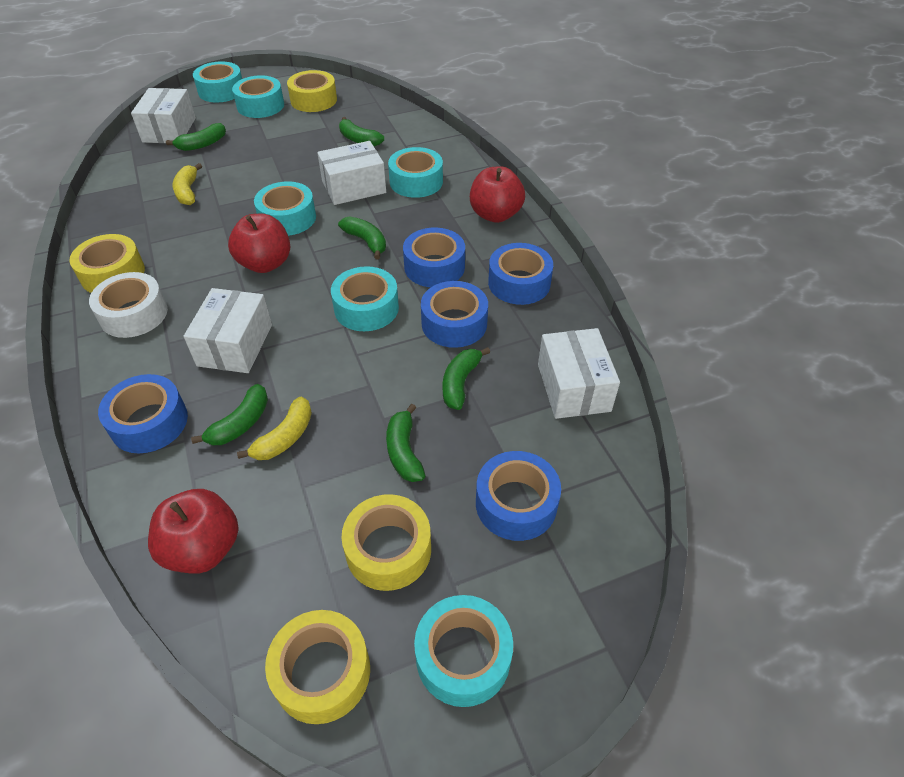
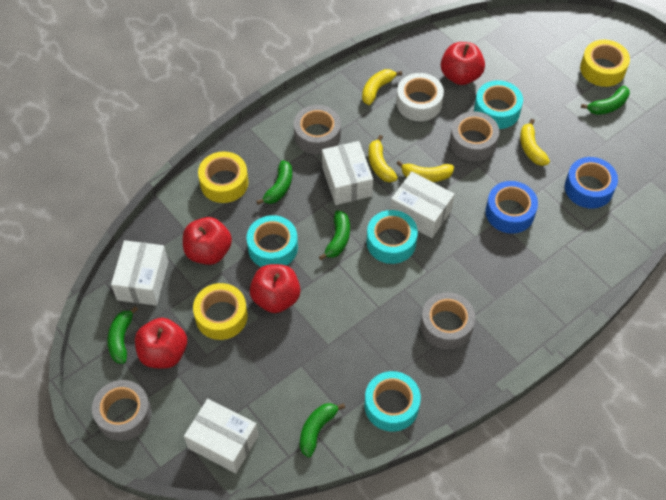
blue tape: [98,374,188,453] [403,227,465,287] [421,281,488,348] [476,451,561,541] [488,243,553,305] = 5 -> [485,181,538,234] [565,157,618,209] = 2
green banana: [166,123,226,151] [191,384,268,445] [338,216,386,259] [339,117,384,146] [386,404,426,482] [443,347,490,410] = 6 -> [107,306,138,364] [256,160,292,205] [300,403,345,457] [319,210,350,260] [581,86,630,115] = 5
grey tape: none = 0 -> [92,380,152,441] [294,105,341,155] [420,292,475,349] [450,111,499,161] = 4
red apple: [148,489,238,574] [228,214,290,273] [470,166,525,223] = 3 -> [135,318,187,369] [183,217,232,265] [250,264,300,313] [441,42,485,85] = 4
turquoise tape: [193,62,242,102] [232,75,284,118] [254,181,316,236] [331,266,399,331] [388,147,443,198] [414,595,513,707] = 6 -> [247,215,298,267] [365,371,421,432] [367,210,418,264] [474,80,523,129] = 4
yellow banana: [173,163,202,205] [237,397,312,460] = 2 -> [362,69,402,105] [369,135,398,182] [396,161,454,182] [520,119,550,166] = 4
yellow tape: [69,234,145,293] [265,610,370,724] [287,70,337,112] [342,494,431,591] = 4 -> [193,283,248,340] [198,151,248,203] [580,40,630,87] = 3

